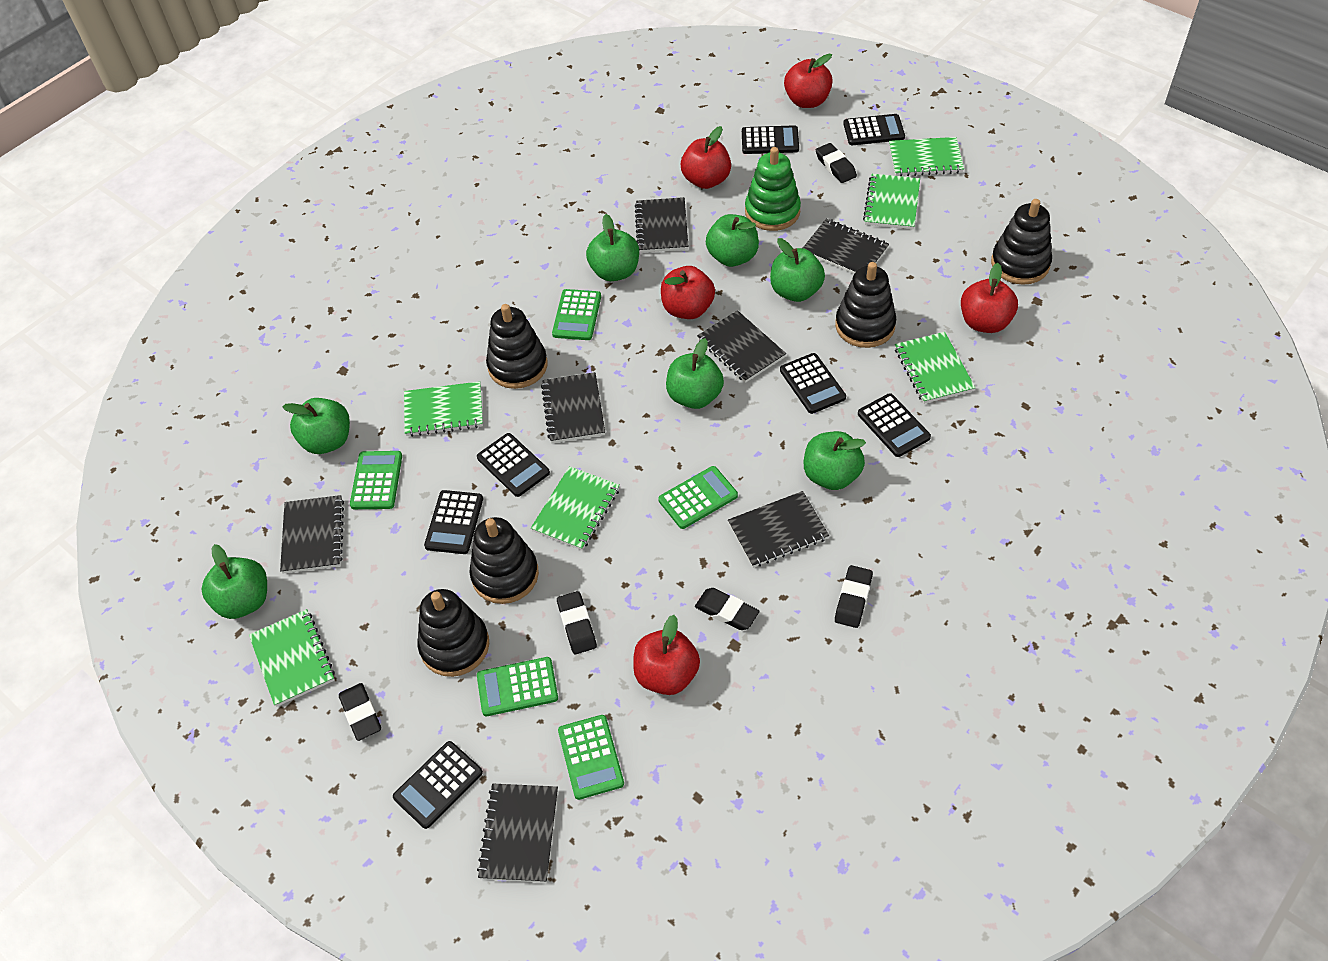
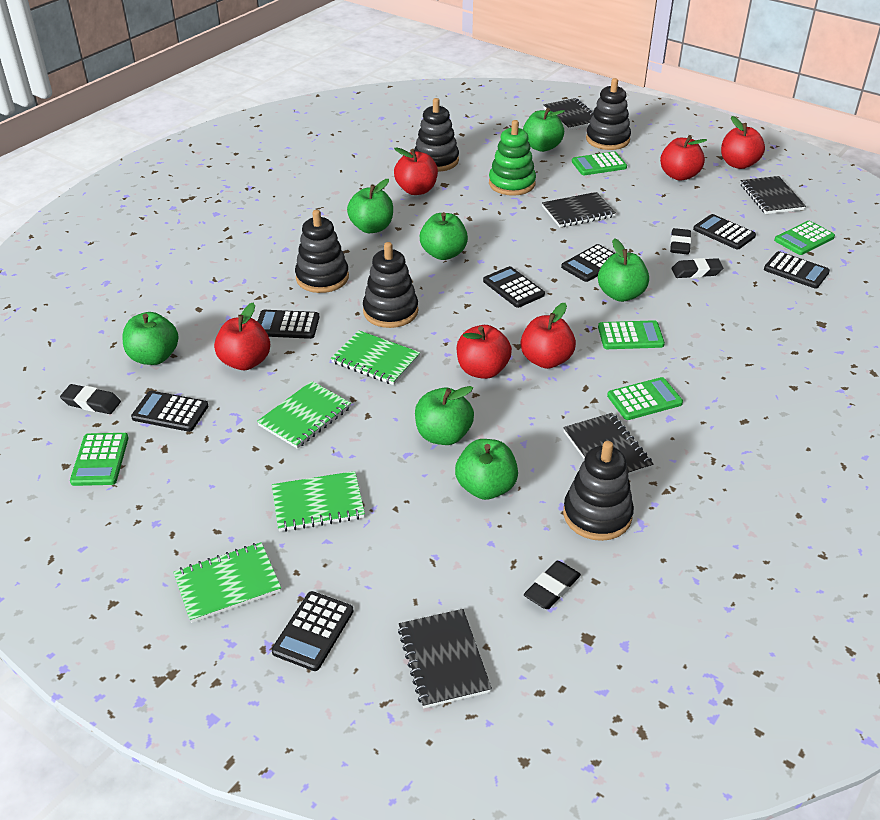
black eraser: [339,683,381,741] [557,591,597,654] [695,588,759,630] [816,143,857,183] [835,565,873,628] = 5 -> [60,384,121,414] [524,561,581,609] [670,228,691,254] [672,258,723,278] = 4
black notebook: [280,495,344,573] [477,784,558,883] [541,372,605,443] [635,197,688,253] [697,310,786,383] [728,491,829,568] [803,219,889,274] = 7 -> [398,609,492,708] [542,192,616,227] [543,98,593,130] [563,413,653,475] [740,176,806,214] = 5
green notebook: [249,609,335,707] [404,381,483,437] [531,466,620,550] [863,174,920,230] [889,137,964,176] [895,332,975,404] = 6 -> [173,542,281,623] [257,381,351,449] [272,471,365,532] [331,330,420,385] = 4
red apple: [633,615,700,695] [661,266,715,319] [681,126,731,189] [784,54,833,108] [961,263,1018,333] = 5 -> [214,303,270,370] [394,147,438,195] [457,325,512,379] [521,303,576,369] [660,135,707,181] [721,116,765,169] = 6

